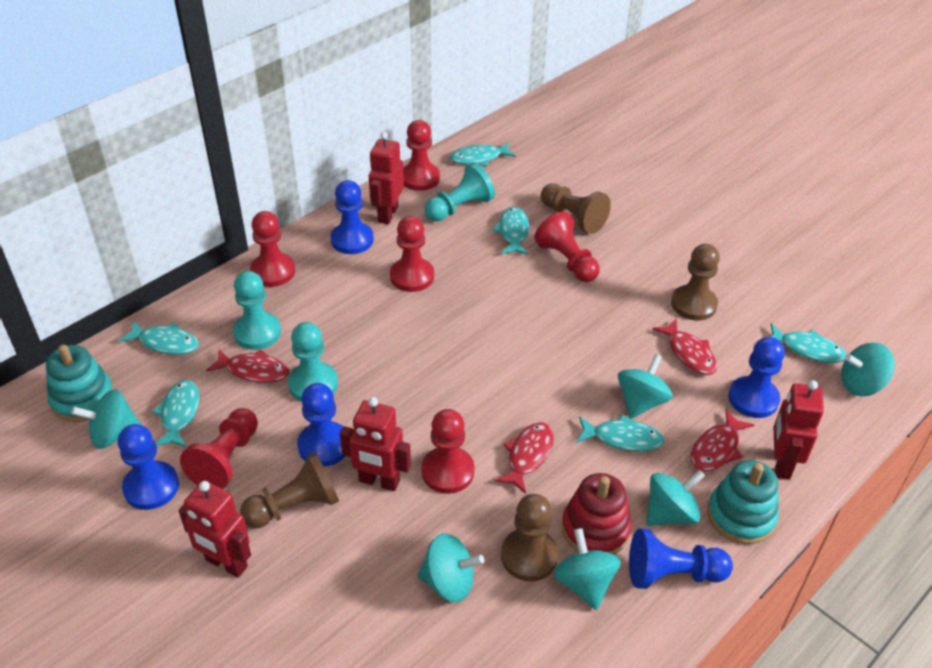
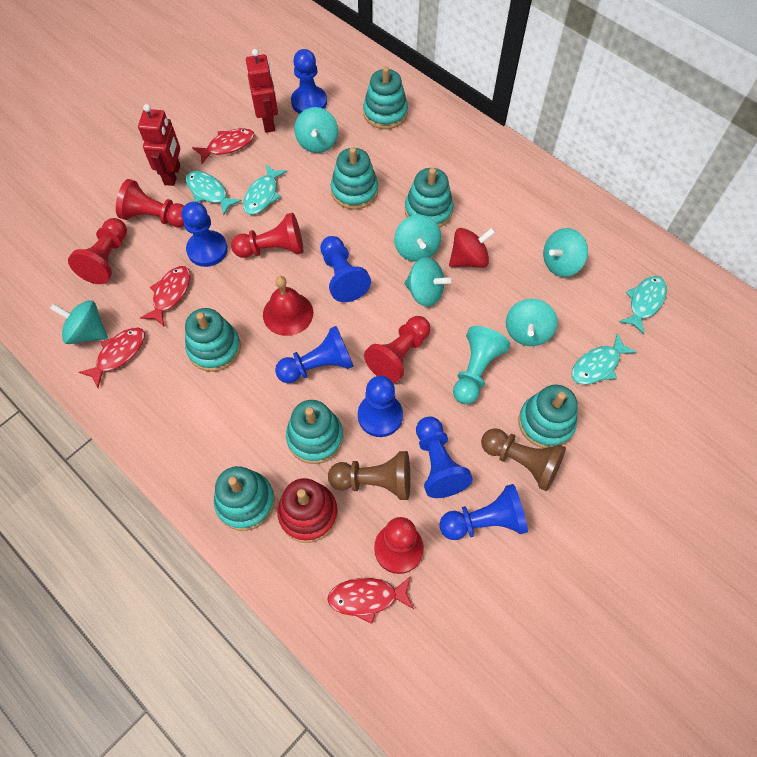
blue pawn: [118,424,179,510] [297,383,345,467] [330,180,374,254] [629,528,733,589] [728,337,785,418] = 5 -> [182,202,228,267] [275,326,354,383] [291,49,327,114] [320,236,371,302] [358,376,403,437] [416,417,473,498] [440,484,528,540] = 7
brown pawn: [240,452,339,528] [501,494,558,581] [541,184,611,234] [671,244,720,321] = 4 -> [328,451,410,500] [481,428,566,491] = 2
red bell: none = 0 -> [263,276,313,336] = 1
red pawn: [180,408,258,489] [250,211,295,287] [390,216,434,292] [403,120,440,191] [421,409,474,494] [534,212,600,282] = 6 -> [68,218,127,284] [116,179,184,227] [231,213,303,258] [364,316,430,383] [374,517,424,574] = 5
red robot: [179,481,251,578] [340,397,411,491] [369,132,404,224] [774,380,824,480] = 4 -> [138,104,180,186] [246,49,278,133] = 2
red spinning top: none = 0 -> [449,228,496,268] = 1
turquoise fish: [119,321,199,355] [152,380,199,448] [450,142,516,166] [492,207,529,255] [576,415,665,452] [770,323,846,363] = 6 -> [186,171,242,215] [243,164,287,215] [572,333,637,385] [619,276,667,334] = 4
turquoise pawn: [233,271,281,350] [288,322,338,402] [424,163,495,222] = 3 -> [453,326,510,404] = 1
turquoise stacking toy: [46,344,114,422] [707,460,779,544] = 2 -> [185,308,241,372] [214,466,275,531] [286,400,343,464] [331,147,378,210] [363,67,408,129] [405,168,453,228] [519,385,578,448] = 7

